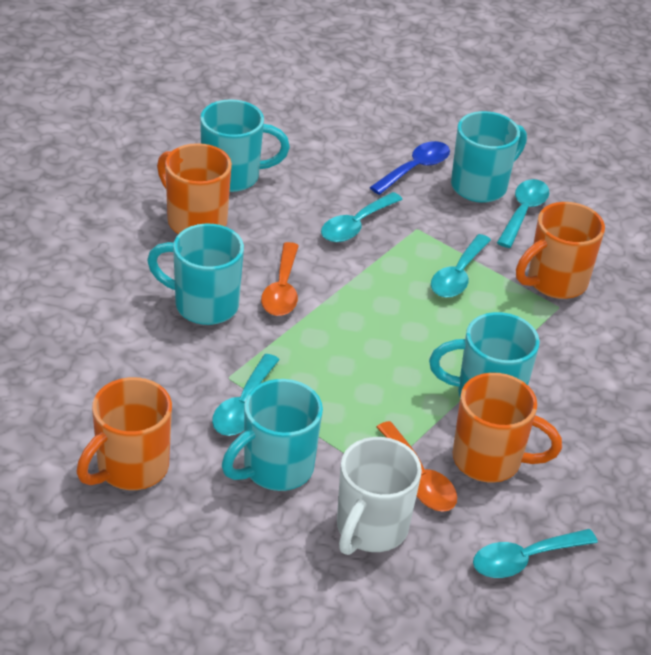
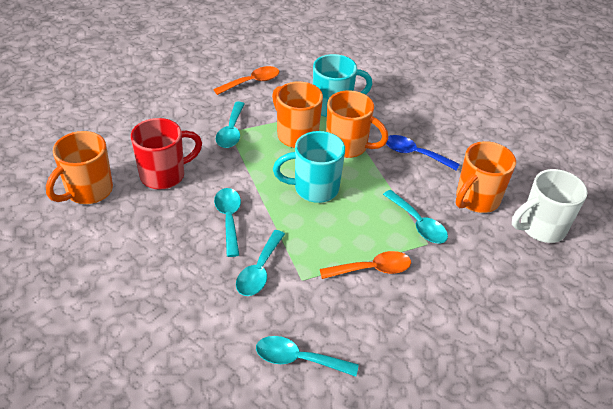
red mug: none = 0 -> [131,118,202,190] = 1
turquoise mug: [147,223,244,325] [200,99,290,192] [222,379,323,491] [429,312,540,397] [451,111,527,203] = 5 -> [273,131,345,203] [313,54,372,117] = 2

